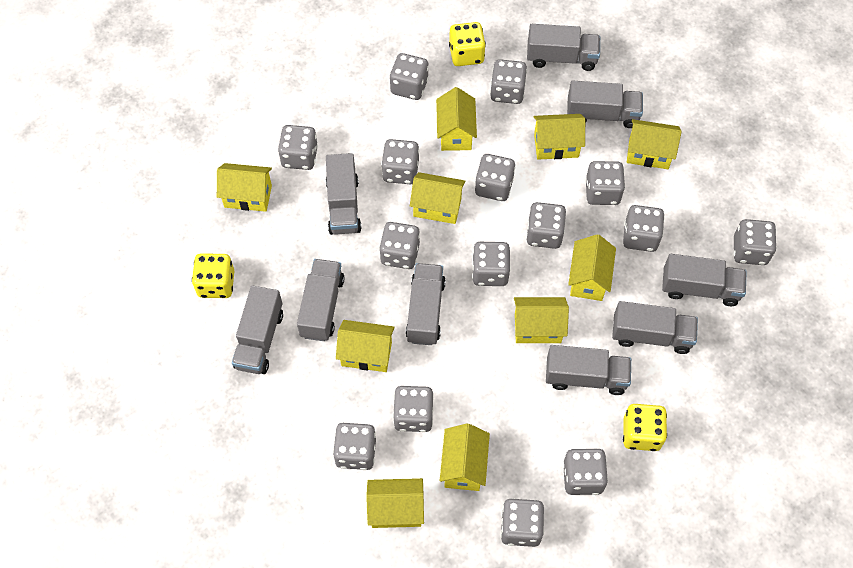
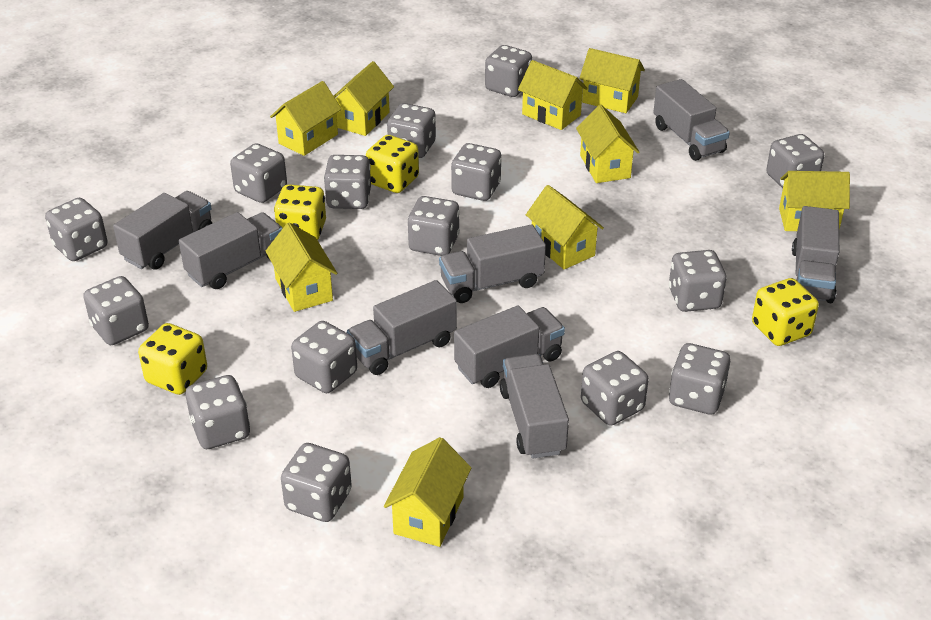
grey truck: [232,285,283,374] [297,259,345,341] [326,153,362,235] [406,263,446,345] [527,24,600,71] [546,345,631,395] [567,81,643,128] [612,301,698,354] [662,254,746,306] = 9 -> [113,191,212,269] [179,212,283,289] [347,280,457,375] [439,225,546,303] [454,306,565,388] [500,354,569,459] [653,79,730,161] [792,206,839,303] = 8
yellow dice: [192,253,234,298] [449,22,486,66] [623,404,667,451] = 3 -> [138,323,207,395] [274,184,326,240] [366,135,419,193] [752,278,819,346] = 4
yellow house: [217,163,272,212] [336,320,395,372] [366,478,424,528] [410,172,466,224] [436,87,477,151] [440,423,490,491] [514,297,569,343] [534,114,585,160] [568,234,616,301] [627,119,682,169] = 10 -> [265,223,337,312] [270,81,342,156] [334,61,394,136] [384,437,471,547] [518,60,588,130] [526,185,604,270] [576,105,640,183] [579,48,645,113] [779,171,850,231] = 9

